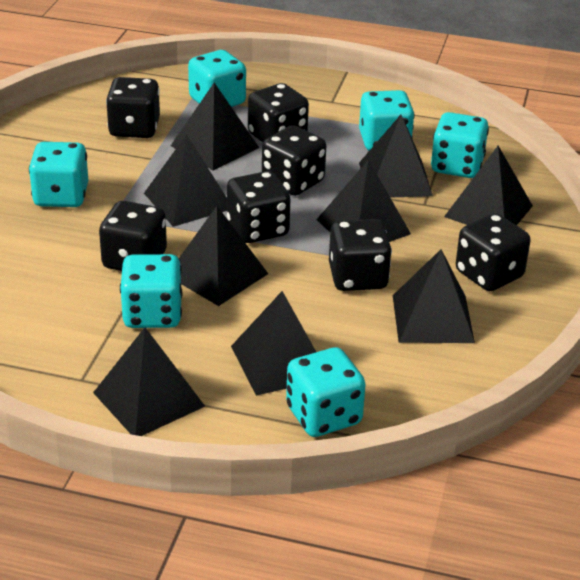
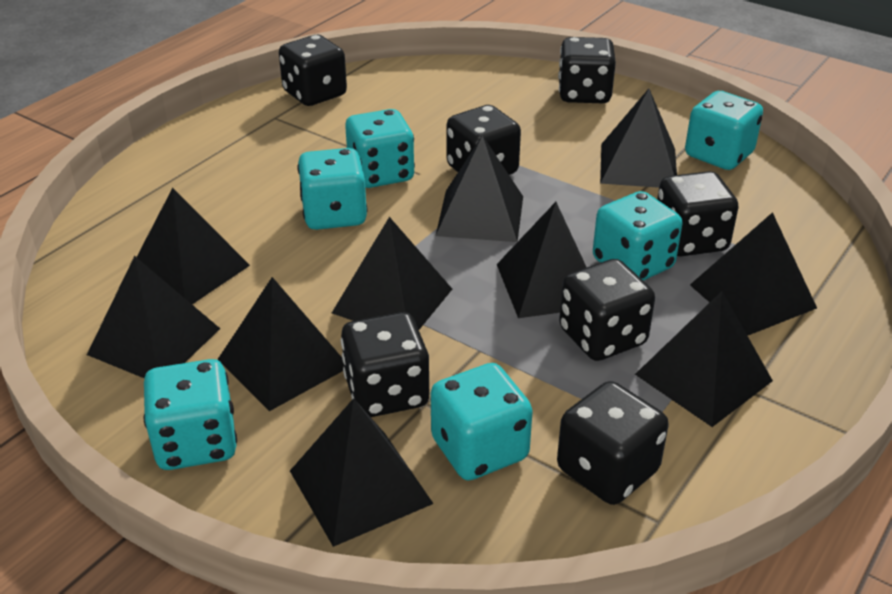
black pyramid: [93,327,205,436] [144,134,227,227] [171,83,259,171] [179,206,268,306] [231,291,316,396] [316,160,411,242] [359,115,433,198] [393,249,475,343] [444,146,533,225] = 9 -> [87,256,220,378] [137,188,250,304] [217,277,344,411] [290,398,433,547] [332,217,452,330] [436,135,523,242] [497,202,587,318] [600,89,677,188] [635,291,773,427] [690,212,817,336] = 10

